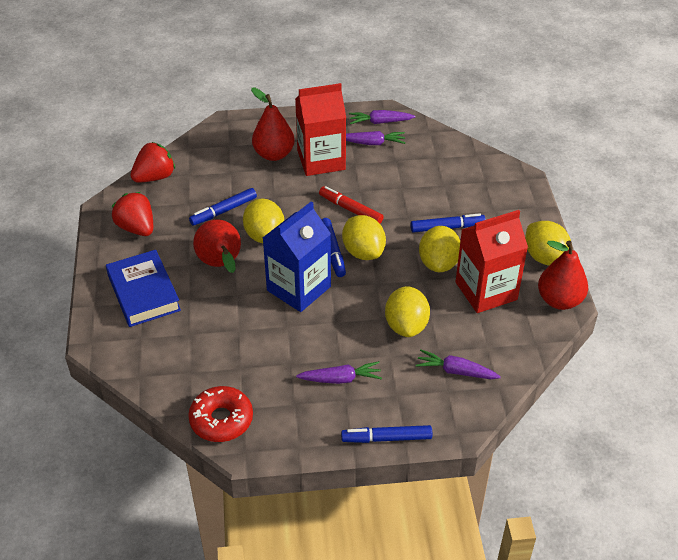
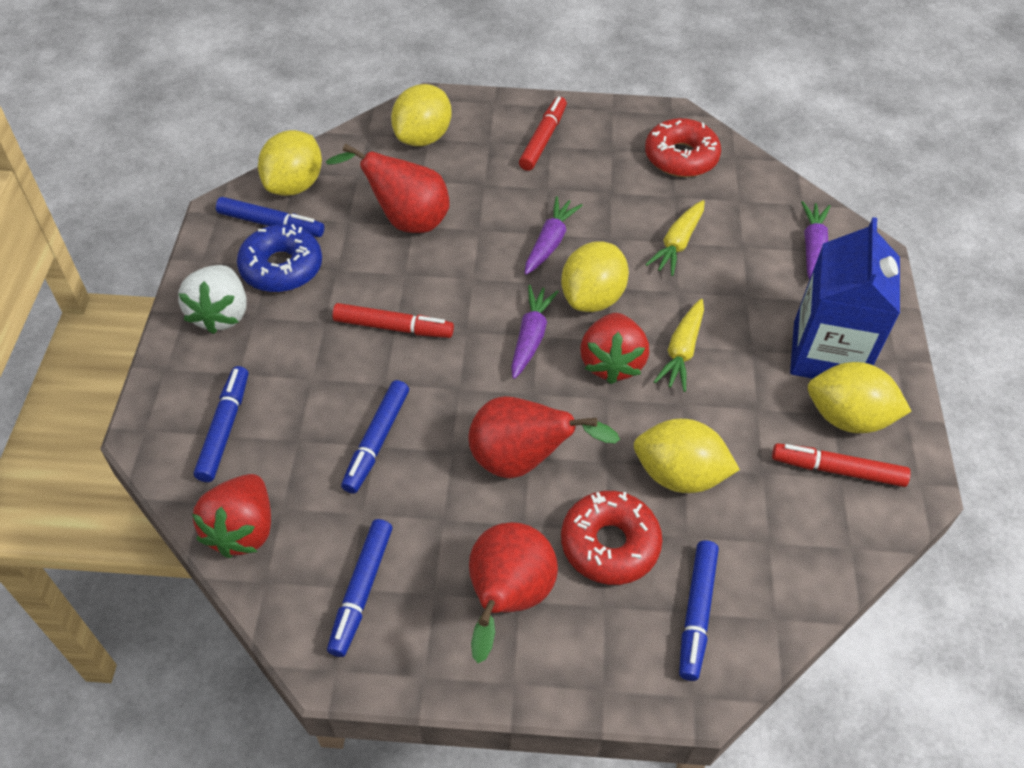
blue book: [106,250,181,327] = 1 -> none = 0
blue donut: none = 0 -> [237,224,322,292] = 1
blue marker: [189,188,257,226] [321,218,346,277] [341,425,432,443] [410,213,486,233] = 4 -> [194,366,248,482] [216,197,324,237] [327,519,393,657] [341,380,409,494] [679,540,719,681] = 5
purple carrot: [296,361,382,384] [346,131,405,145] [349,110,416,124] [416,349,501,379] = 4 -> [511,285,559,379] [525,196,583,275] [801,201,830,280] = 3
red carton: [295,83,346,176] [456,210,528,313] = 2 -> none = 0
red donut: [188,386,253,442] = 1 -> [561,491,662,585] [645,118,721,177] = 2
red marker: [319,186,384,224] = 1 -> [332,303,454,338] [519,96,567,171] [772,443,911,487] = 3
white strawberry: none = 0 -> [178,265,247,334] = 1
yellow carrot: none = 0 -> [645,200,705,276] [654,299,704,392] = 2

